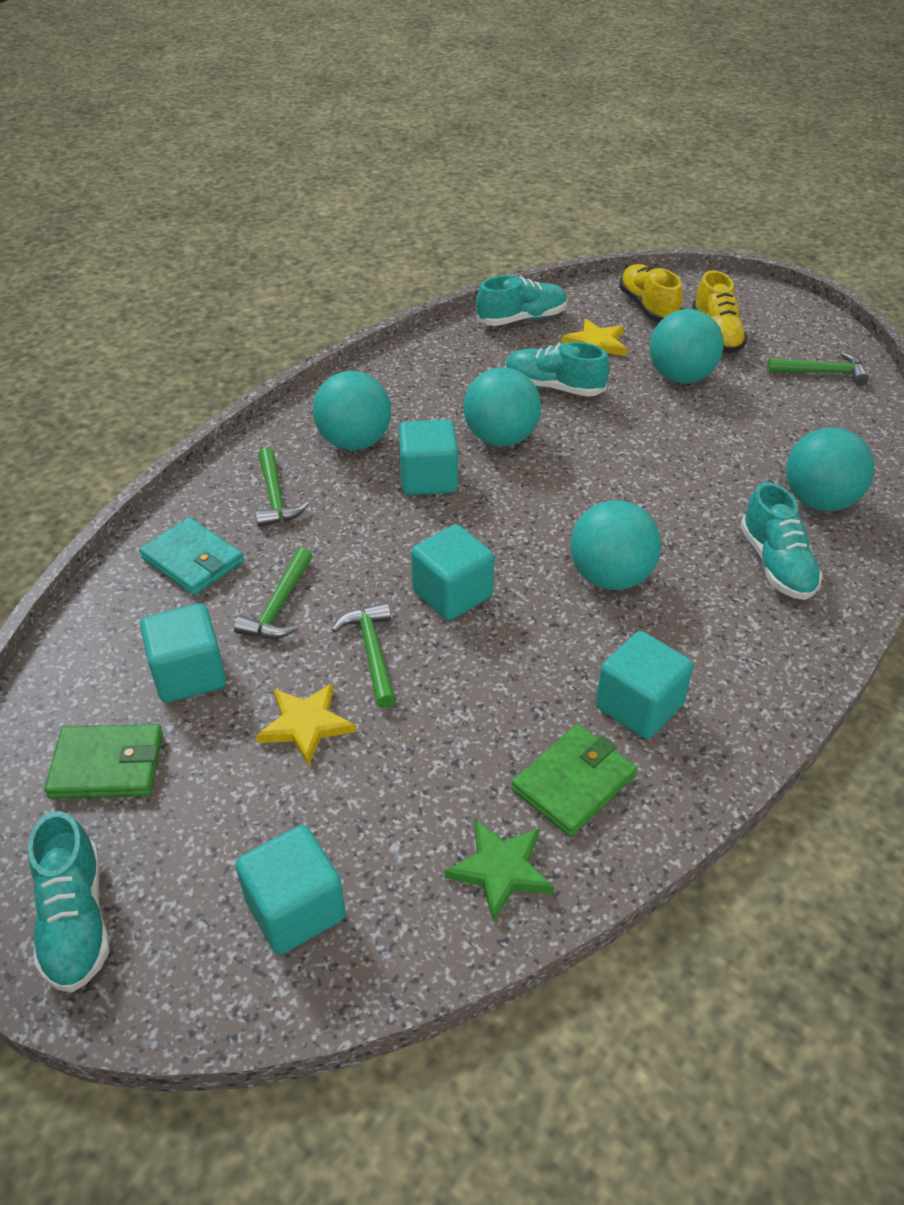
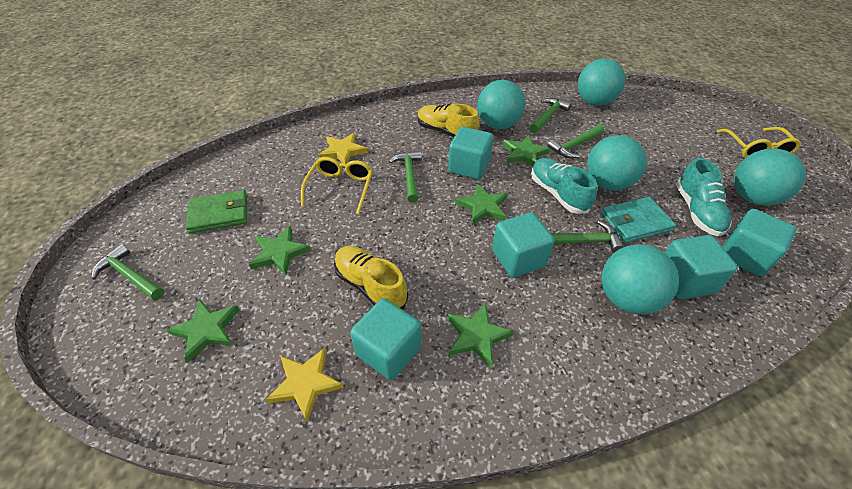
green hammer: [234,548,312,639] [255,447,309,527] [332,603,396,708] [767,352,869,385] = 4 -> [91,244,164,300] [389,151,422,203] [530,98,572,133] [547,124,604,158] [551,220,624,253] = 5
green star: [445,819,554,922] = 1 -> [167,299,240,362] [249,226,311,275] [447,303,514,368] [455,184,508,225] [502,135,550,166] = 5
green wallet: [44,724,163,799] [511,724,637,837] = 2 -> [186,190,247,234] = 1
turquoise shoe: [28,811,109,993] [476,275,567,326] [505,342,609,397] [740,482,823,600] = 4 -> [531,158,597,214] [676,158,732,236] = 2
yellow glasses: none = 0 -> [301,157,373,214] [716,127,801,158] = 2

